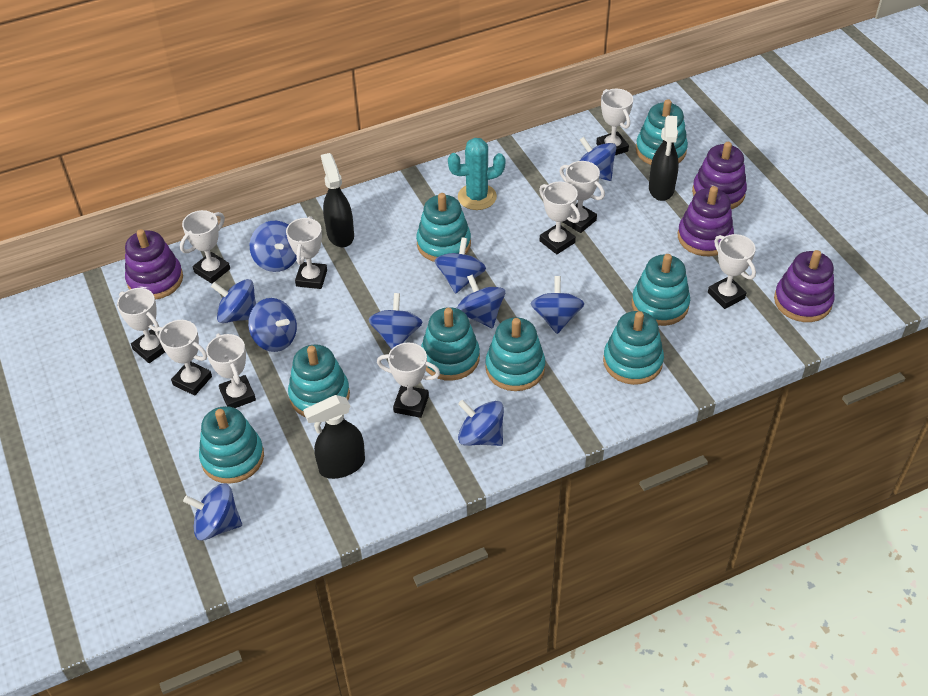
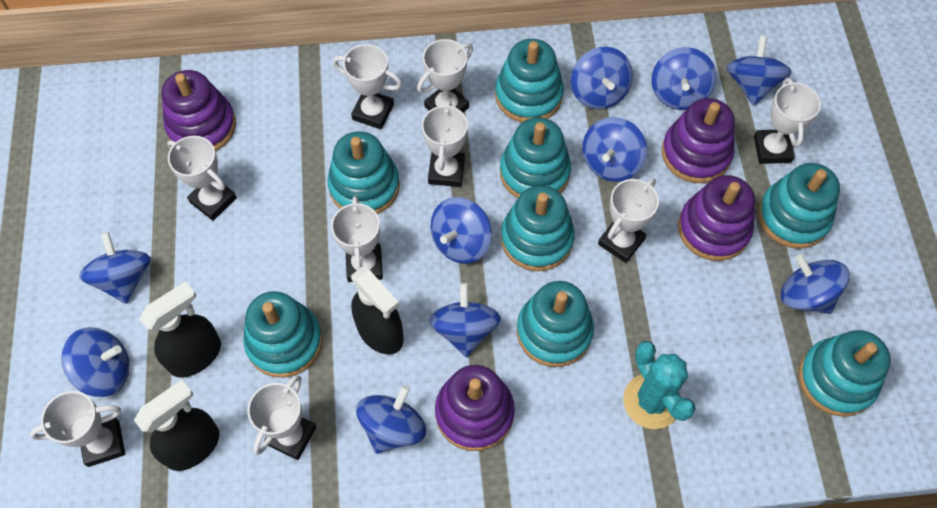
white trophy: [117,288,165,363] [155,320,212,396] [180,210,230,284] [206,333,256,408] [286,216,327,289] [377,342,440,418] [539,182,581,254] [559,161,605,233] [596,89,633,155] [708,234,756,309] = 10 -> [30,391,125,467] [167,136,237,221] [247,375,316,460] [331,196,383,282] [333,44,402,129] [417,39,473,113] [422,100,468,187] [598,179,659,263] [754,78,821,164] = 9

